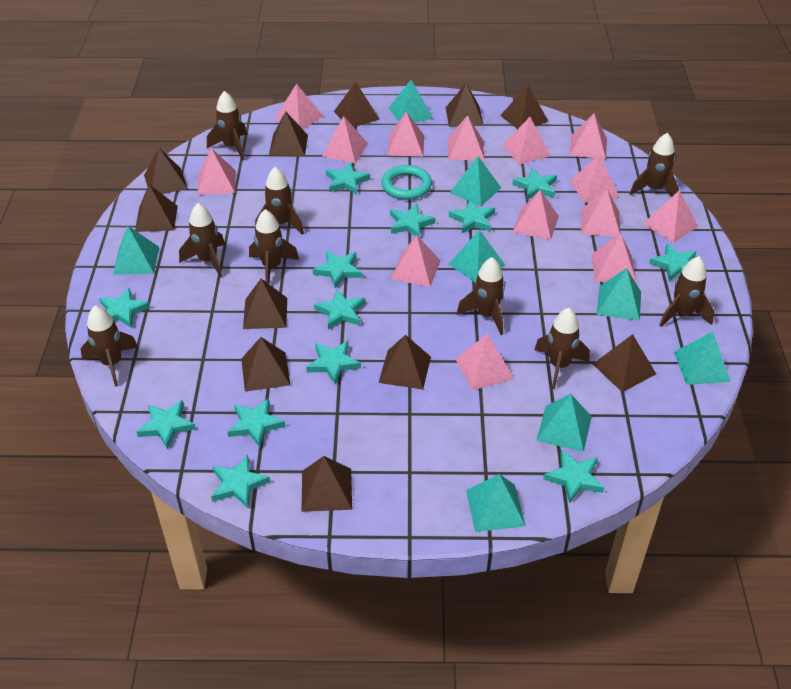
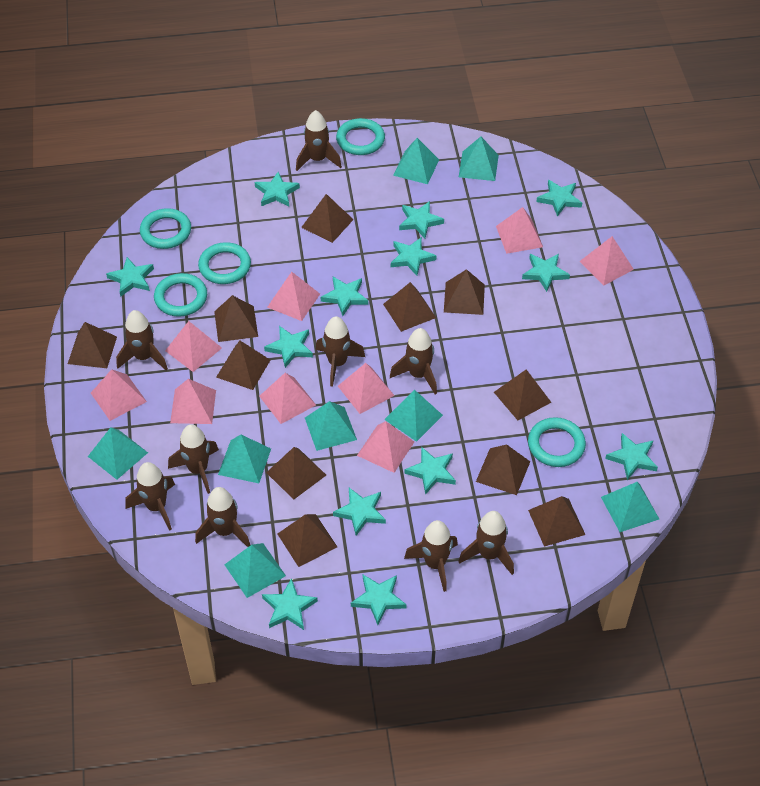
pink pyramid: [197,148,236,195] [275,84,323,129] [322,116,368,164] [387,111,424,156] [391,235,441,287] [447,115,485,160] [455,334,514,390] [502,117,550,165] [513,190,559,240] [570,113,607,159] [570,154,619,203] [581,189,621,237] [591,233,637,282] [643,191,698,243] = 14 -> [91,369,147,421] [165,321,222,372] [170,379,216,424] [259,373,316,424] [267,272,320,321] [338,363,395,414] [357,421,414,473] [496,207,543,254] [580,236,634,286] = 9
turquoise ring: [381,165,432,200] = 1 -> [140,208,191,249] [154,273,207,317] [198,242,251,284] [336,118,385,155] [528,417,586,467] = 5

